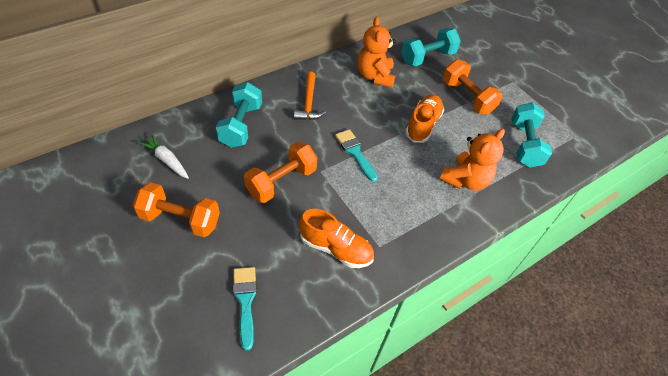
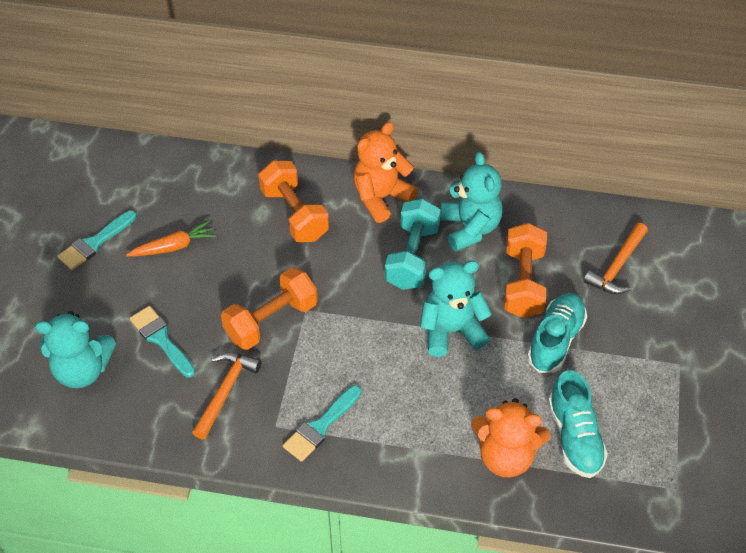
orange carrot: none = 0 -> [126,220,216,256] = 1
orange hammer: [294,72,326,120] = 1 -> [192,352,261,439] [583,223,648,294] = 2
orange shoe: [299,209,374,268] [405,95,444,143] = 2 -> none = 0
turquoise brush: [233,267,257,351] [335,129,378,182] = 2 -> [57,210,137,270] [130,306,195,377] [283,385,361,462] = 3
turquoise dumbbell: [216,82,262,148] [401,28,461,66] [511,103,552,168] = 3 -> [385,198,441,290] = 1
turquoise shoe: none = 0 -> [527,293,587,373] [548,370,608,478] = 2
turquoise teddy bear: none = 0 -> [35,311,116,388] [420,261,492,357] [441,152,503,252] = 3
white carrot: [138,134,189,179] = 1 -> none = 0

